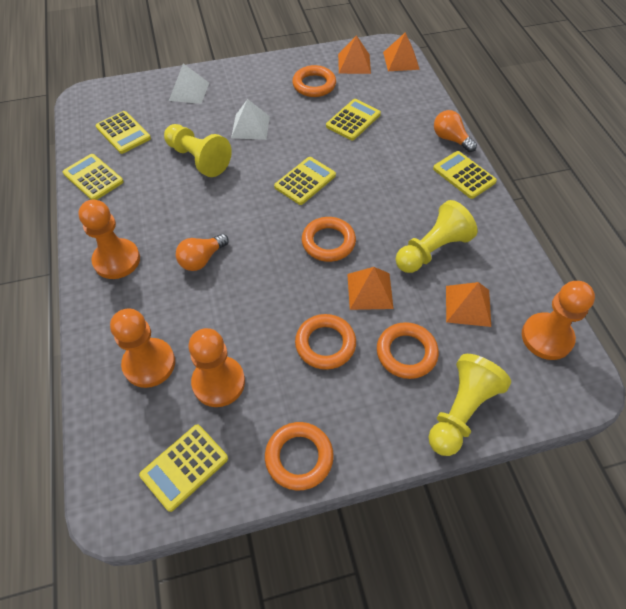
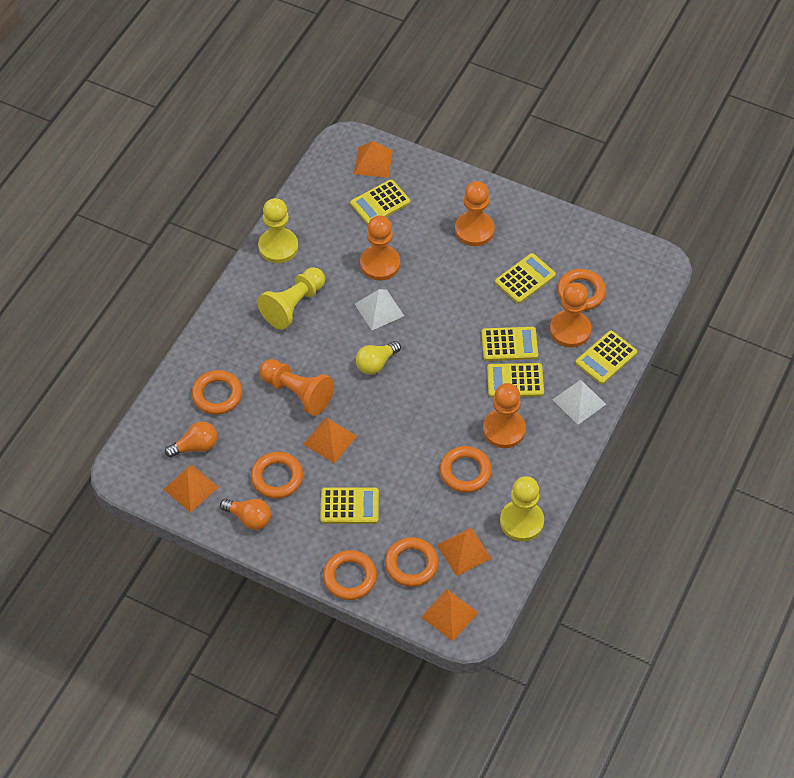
orange pawn: [78,200,140,279] [110,308,175,388] [188,328,245,407] [522,281,595,360] = 4 -> [259,359,334,416] [360,215,400,280] [455,181,495,246] [483,383,526,448] [550,282,591,347] = 5
orange pyramid: [338,35,371,74] [347,267,394,310] [383,32,420,71] [446,282,491,327] = 4 -> [163,464,219,513] [303,418,357,463] [354,141,393,178] [421,589,478,641] [437,528,492,576] = 5
orange ring: [265,422,334,490] [292,65,336,97] [295,314,356,370] [302,217,356,262] [377,322,439,379] = 5 -> [192,370,242,415] [251,452,303,499] [323,550,377,600] [385,537,439,587] [440,446,492,493] [557,269,606,310] = 6
yellow light bulb: none = 0 -> [356,341,401,375] = 1

